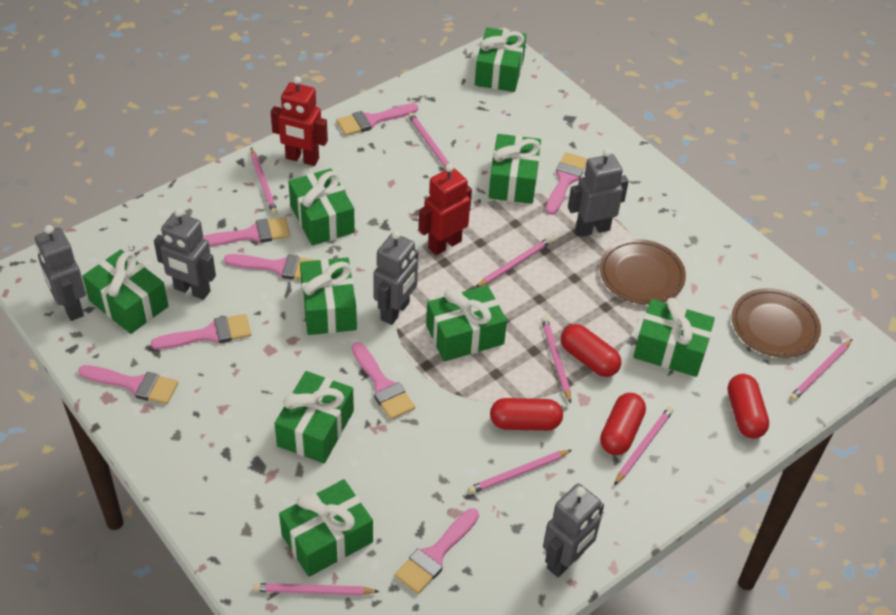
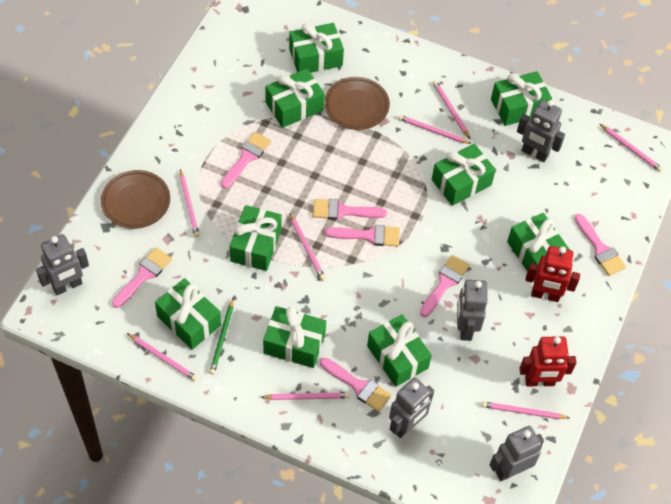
green pencil: none = 0 -> [209,298,234,374] = 1
pink brush: [78,365,178,404] [151,314,251,349] [203,217,290,247] [224,254,316,280] [337,103,418,136] [352,342,415,420] [395,508,479,594] [546,152,588,215] = 8 -> [112,247,172,308] [221,132,271,189] [313,199,387,220] [320,358,391,412] [325,225,400,246] [420,255,470,317] [575,214,626,276] = 7
red capsule: [490,398,563,431] [561,324,621,377] [600,393,646,455] [728,374,769,439] = 4 -> none = 0

